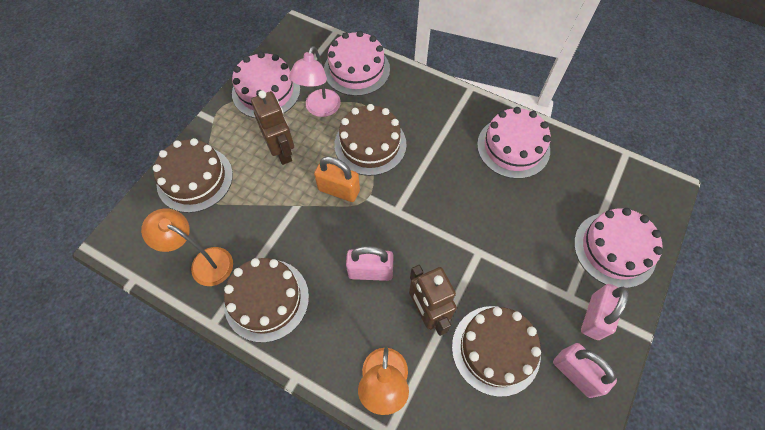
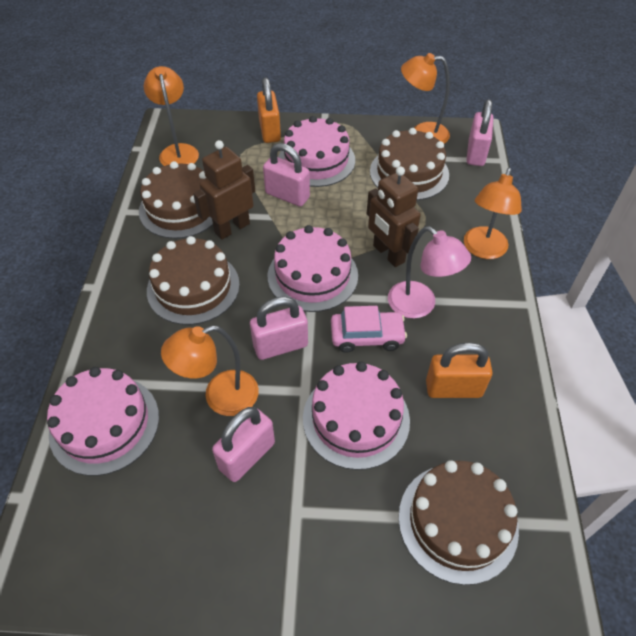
orange lamp: [141,209,233,286] [358,348,409,415] = 2 -> [144,66,199,166] [161,325,259,416] [401,53,450,144] [464,168,522,259] = 4
orange padlock: [314,156,360,202] = 1 -> [257,77,281,143] [426,342,492,398] = 2
pink car: none = 0 -> [331,306,407,353] = 1
pink padlock: [346,246,394,281] [553,343,617,398] [581,284,629,340] = 3 -> [212,407,275,482] [250,296,308,360] [263,143,310,207] [467,99,493,166] = 4

